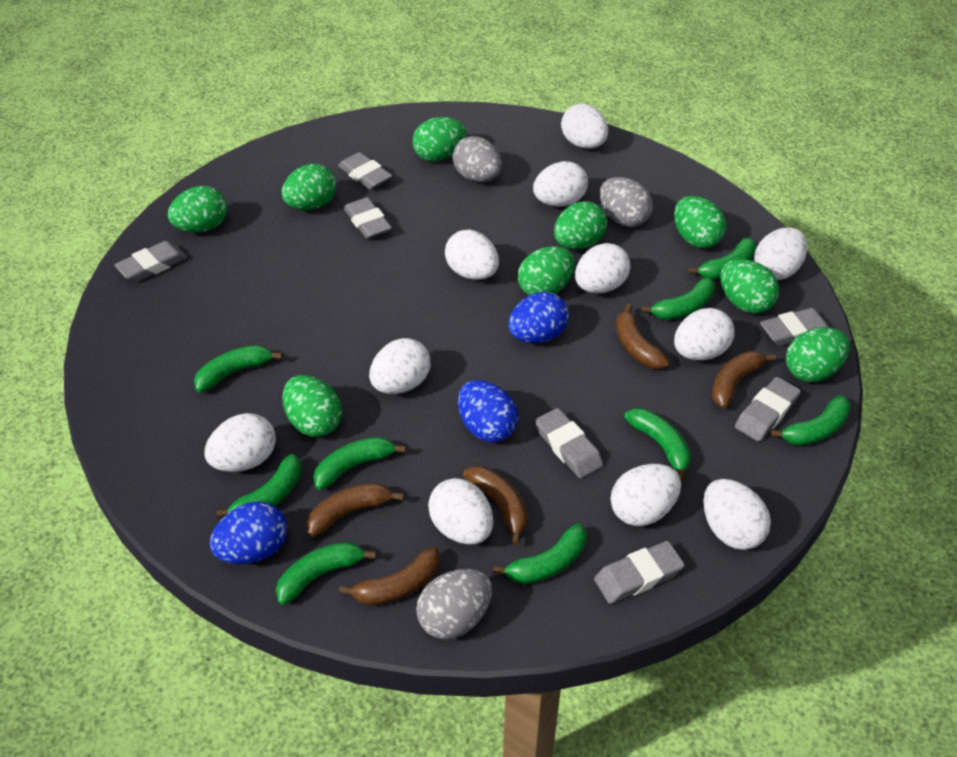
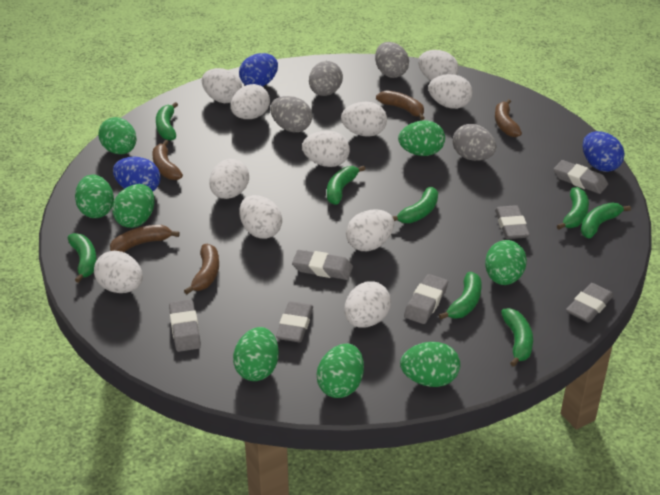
green banana: [194,345,282,392] [216,454,302,518] [276,542,376,605] [313,437,406,490] [493,523,587,584] [624,408,691,482] [641,277,715,320] [688,237,756,280] [770,395,851,446] = 9 -> [68,233,97,283] [156,102,178,141] [327,166,365,205] [392,187,438,223] [439,272,481,319] [501,308,533,367] [557,187,589,230] [581,203,631,238] = 8
green egg: [168,186,227,233] [282,164,336,210] [283,375,342,437] [413,117,466,162] [518,246,575,295] [554,201,607,250] [674,196,726,248] [720,259,779,314] [786,327,850,382] = 9 -> [75,175,114,218] [98,117,137,154] [112,184,155,228] [233,327,279,381] [317,344,364,398] [398,121,445,156] [400,342,460,387] [485,240,527,285] = 8
grey egg: [416,569,492,639] [453,136,502,182] [600,177,653,227] = 3 -> [270,96,312,132] [309,61,343,96] [375,42,409,78] [453,124,496,161] = 4

